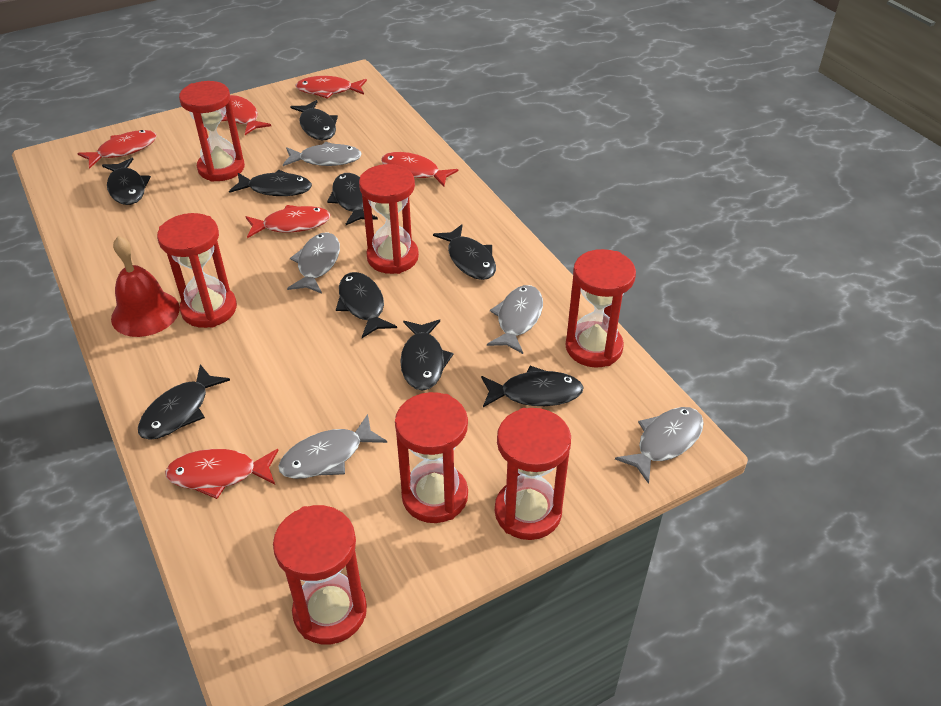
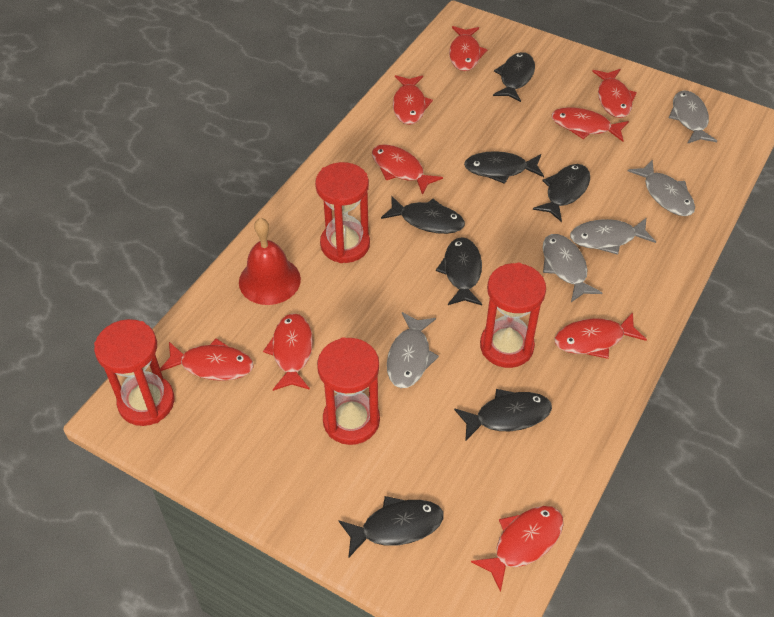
black fish: [102,158,151,205] [138,364,230,440] [229,170,312,196] [290,100,338,140] [327,173,378,225] [336,272,397,338] [400,320,454,391] [433,225,496,280] [481,366,584,407] = 9 -> [338,496,444,558] [381,196,465,234] [436,237,482,305] [454,389,552,441] [464,151,544,184] [493,52,535,102] [533,164,590,222] = 7
red fish: [77,130,157,169] [165,449,278,499] [222,95,271,135] [245,205,331,238] [296,76,367,99] [381,152,458,187] = 6 -> [160,338,254,381] [263,313,313,391] [372,144,443,195] [393,75,433,125] [449,26,488,71] [471,506,564,592] [552,107,629,142] [554,312,647,359] [592,69,637,118] = 9
red hourglass: [157,213,237,328] [179,81,245,182] [273,505,367,644] [359,164,419,274] [395,392,468,523] [495,408,571,540] [566,249,636,368] = 7 -> [94,319,174,426] [315,162,370,263] [317,337,380,445] [480,263,546,368] = 4

